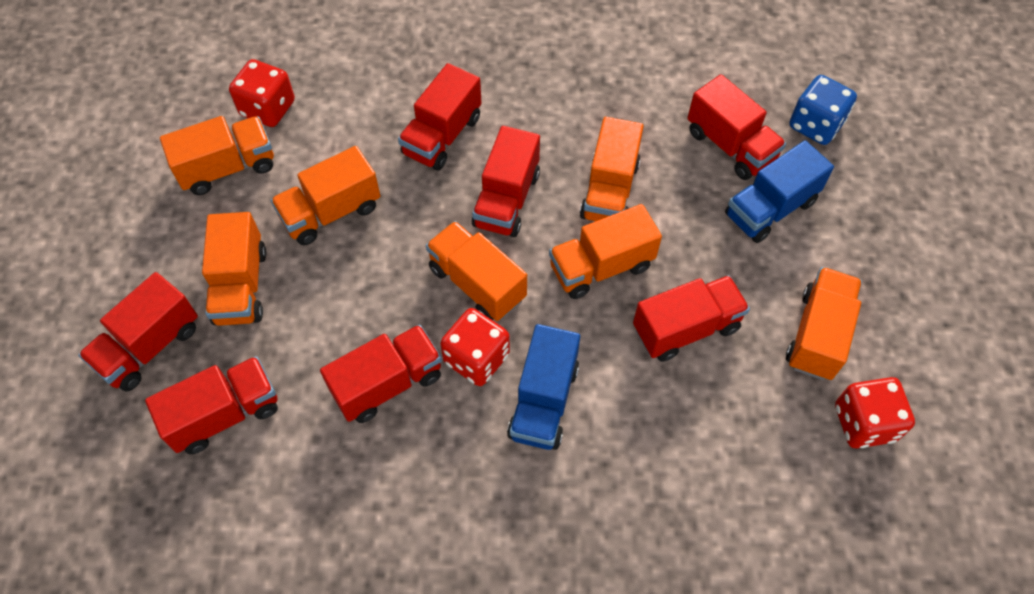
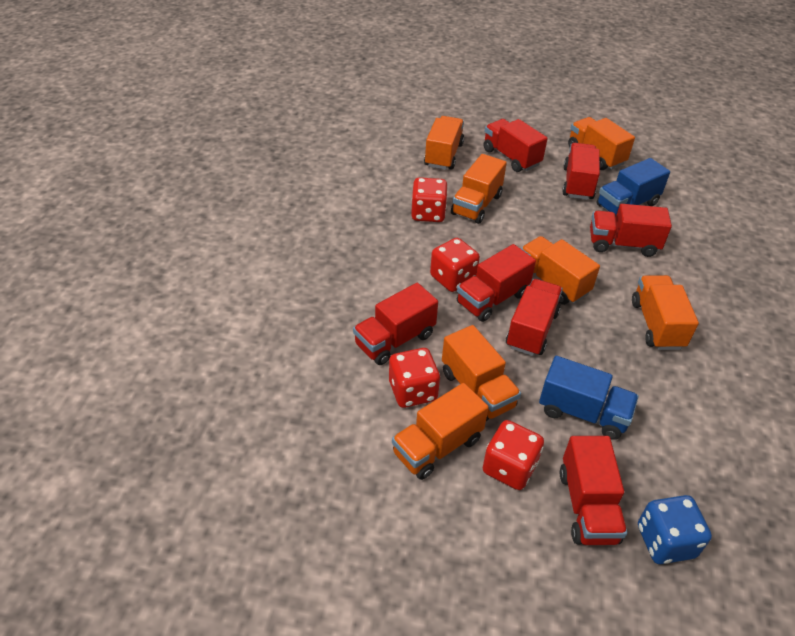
red dice: [229,59,295,127] [440,308,510,386] [835,377,915,448] = 3 -> [389,348,440,408] [411,177,448,222] [430,238,480,292] [483,420,544,490] = 4

